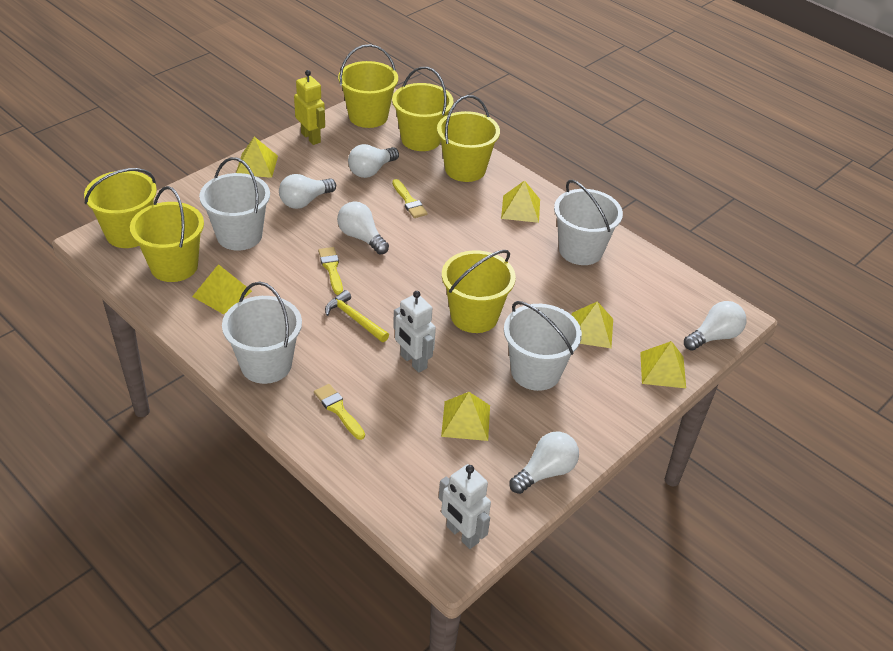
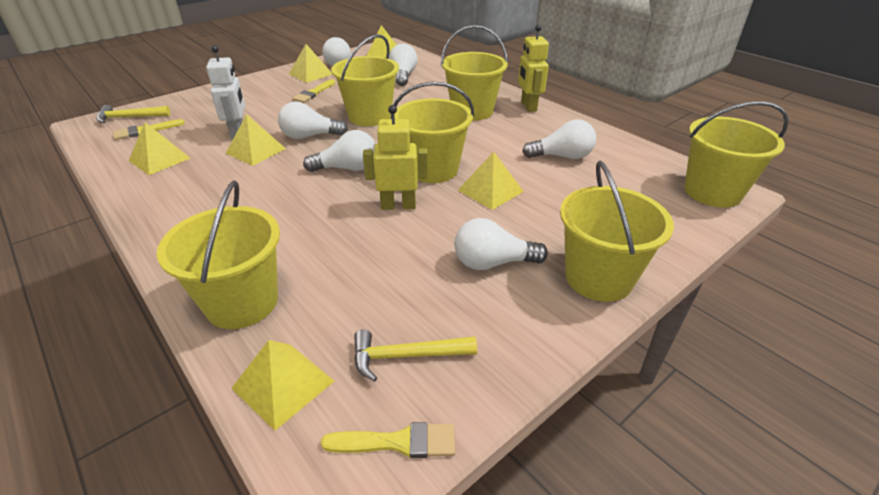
white bucket: [199,157,270,250] [222,282,302,384] [504,301,582,391] [554,180,623,265] = 4 -> none = 0
white light bulb: [279,174,336,209] [337,202,389,254] [348,144,399,178] [510,432,579,494] [684,301,746,351] = 5 -> [278,101,348,139] [303,130,376,172] [322,37,351,66] [389,44,418,86] [454,218,548,270] [522,119,596,159] = 6
white robot: [393,291,436,373] [439,464,491,549] = 2 -> [206,45,245,140] = 1
yellow hammer: [325,290,389,342] = 1 -> [96,105,170,123] [354,330,477,382] = 2
yellow robot: [294,70,325,145] = 1 -> [363,105,428,210] [518,25,549,112] = 2

